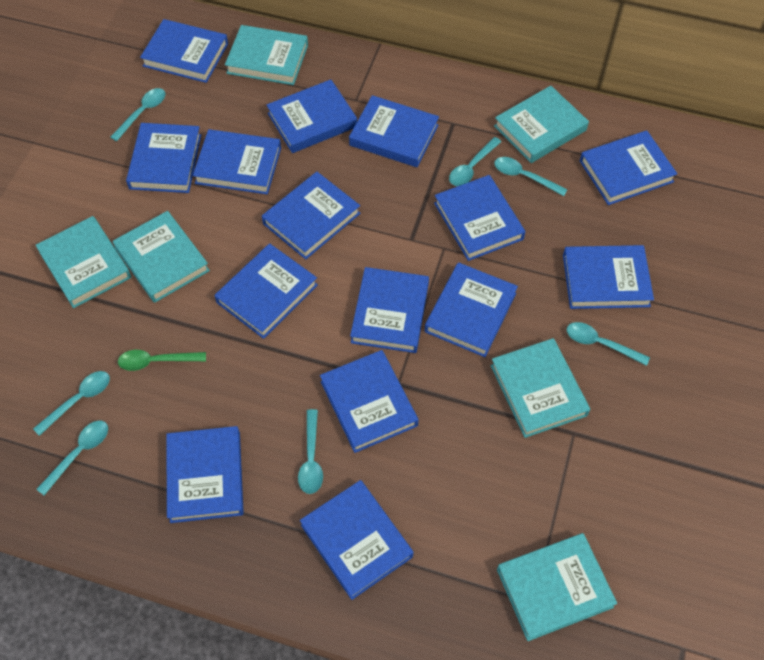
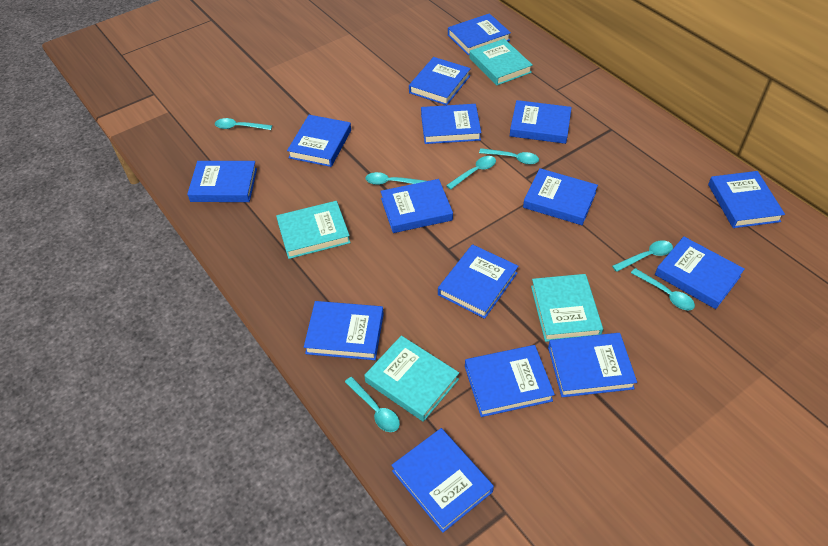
green spoon: [118,350,206,371] = 1 -> none = 0
turquoise book: [36,216,131,308] [113,211,210,303] [225,25,308,85] [491,338,590,438] [494,86,589,163] [497,533,617,641] = 6 -> [276,201,351,259] [364,336,459,422] [469,39,533,85] [531,274,603,342] = 4

